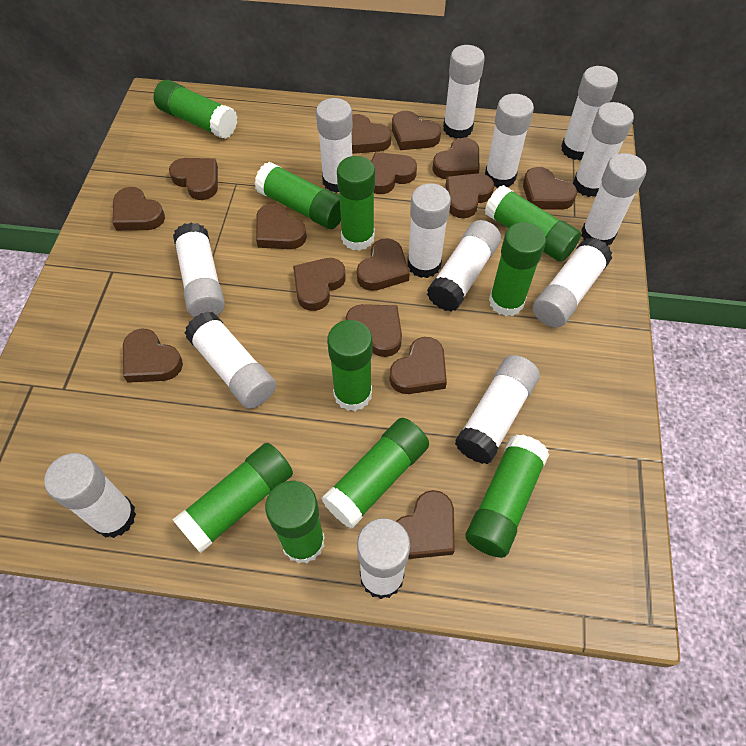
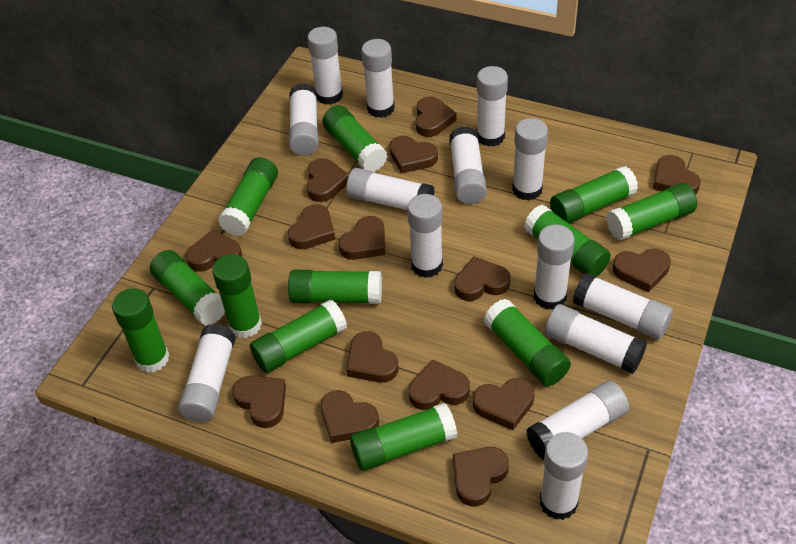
green glue stick: [153,80,237,139] [173,443,293,553] [254,162,341,229] [265,481,325,564] [321,418,429,528] [327,320,372,411] [337,156,375,251] [465,434,549,558] [485,185,581,262] [489,222,546,316] = 10 -> [112,288,169,373] [150,250,225,326] [212,254,262,338] [218,157,278,236] [250,299,347,373] [288,270,382,304] [322,105,388,172] [350,403,458,471] [484,299,571,386] [524,205,611,277] [550,166,638,224] [606,183,697,241] = 12

